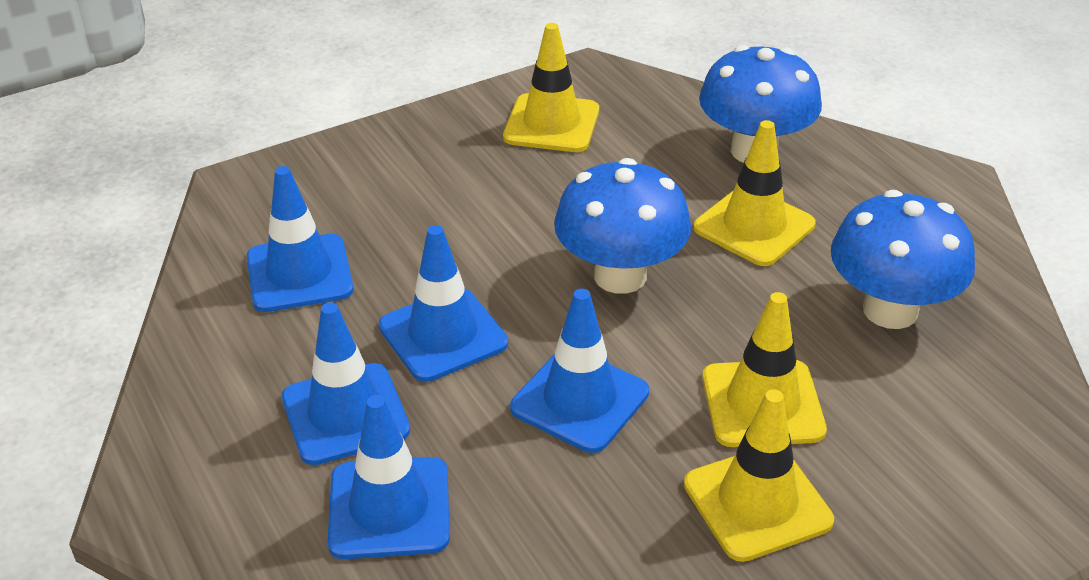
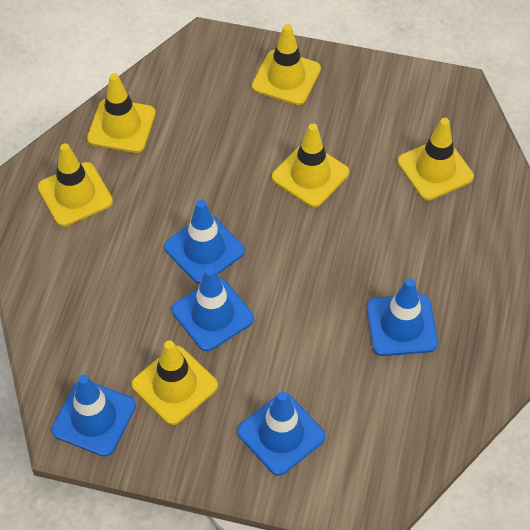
blue mushroom: [554,158,691,294] [699,45,822,163] [831,190,975,329] = 3 -> none = 0
yellow traffic cone: [503,23,599,152] [684,389,834,562] [694,120,816,266] [702,292,827,447] = 4 -> [38,144,113,227] [87,73,156,153] [132,340,218,425] [252,24,321,105] [272,124,349,207] [398,118,474,201] = 6

